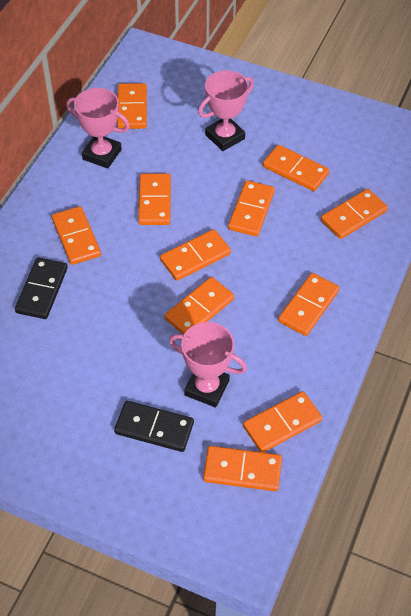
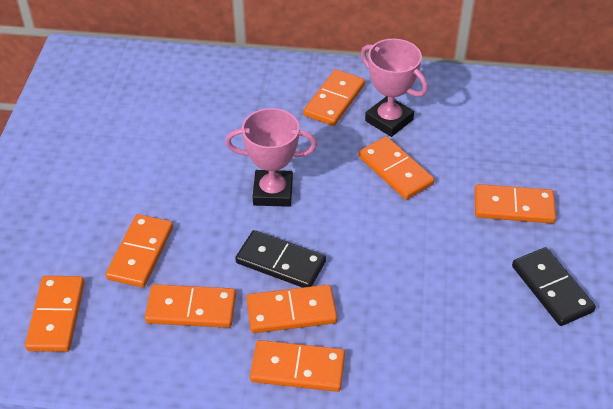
orange domino: [52,206,101,265] [117,83,147,129] [138,174,171,225] [160,229,231,281] [165,277,234,335] [203,446,282,491] [228,180,275,237] [243,391,322,452] [263,145,330,191] [278,273,340,336] [321,189,388,239] = 11 -> [25,276,85,352] [106,214,173,288] [145,284,236,328] [246,285,337,333] [250,340,345,392] [304,69,365,126] [359,136,435,200] [475,184,556,224] = 8
pink trophy: [66,88,130,169] [169,322,247,408] [198,70,254,151] = 3 -> [225,108,317,207] [361,39,428,137] = 2

